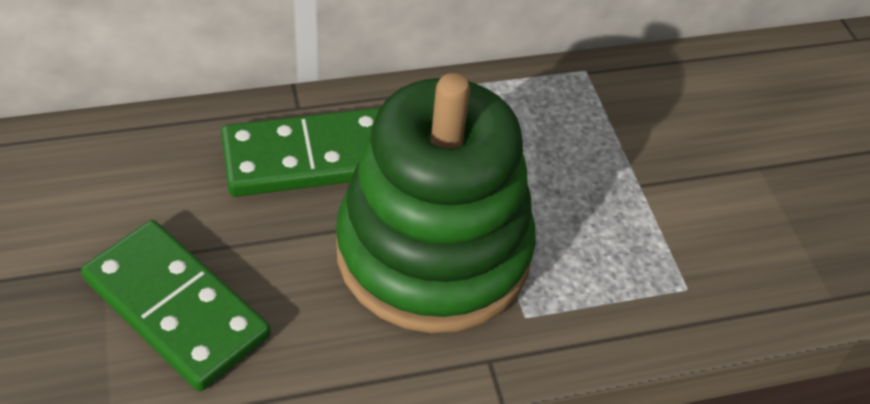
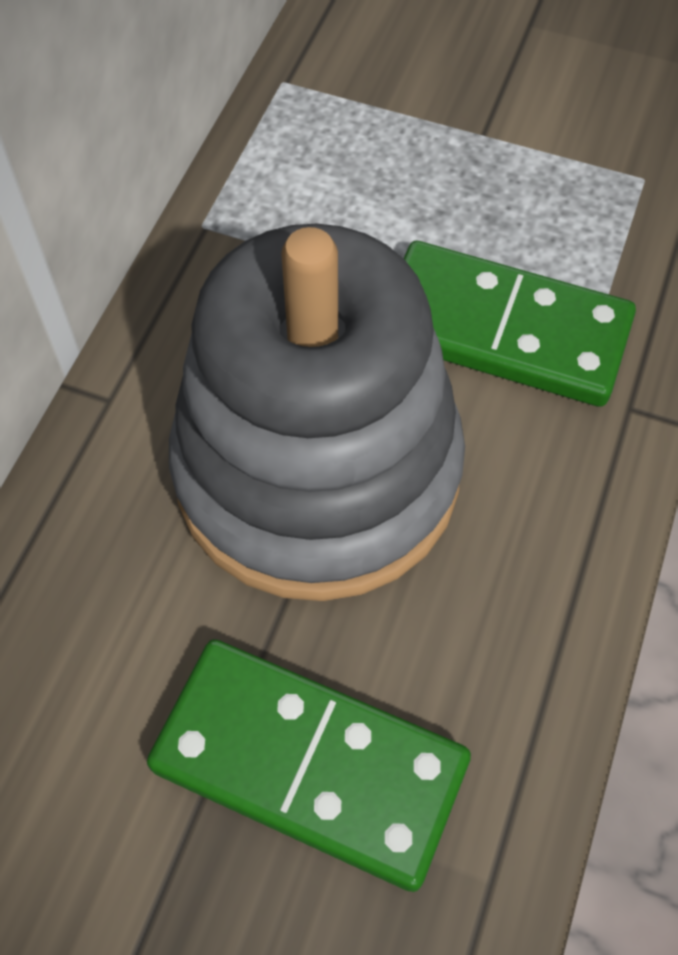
green stacking toy: [336,73,536,333] = 1 -> none = 0
grey stacking toy: none = 0 -> [169,224,465,601] = 1

